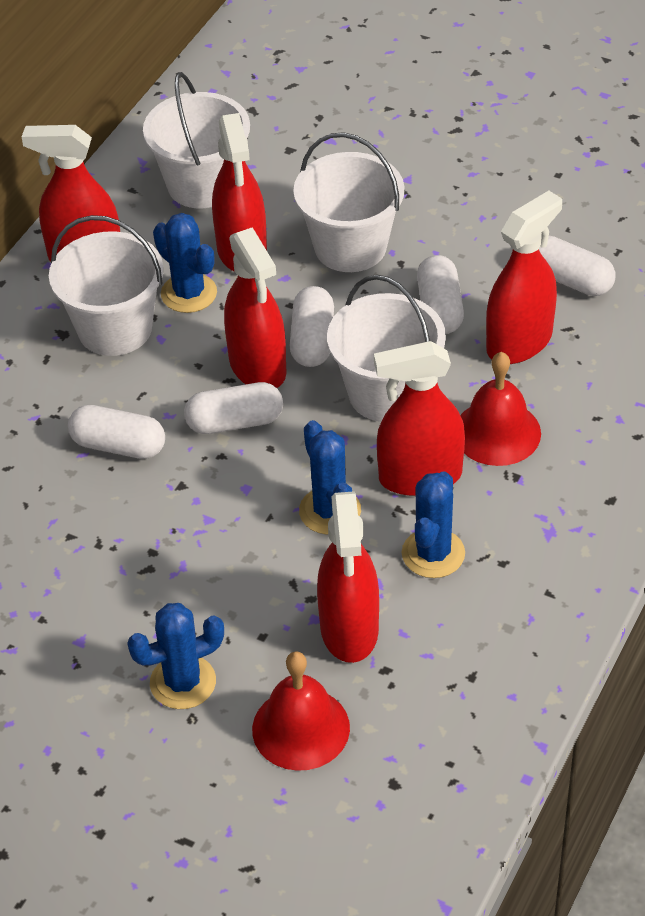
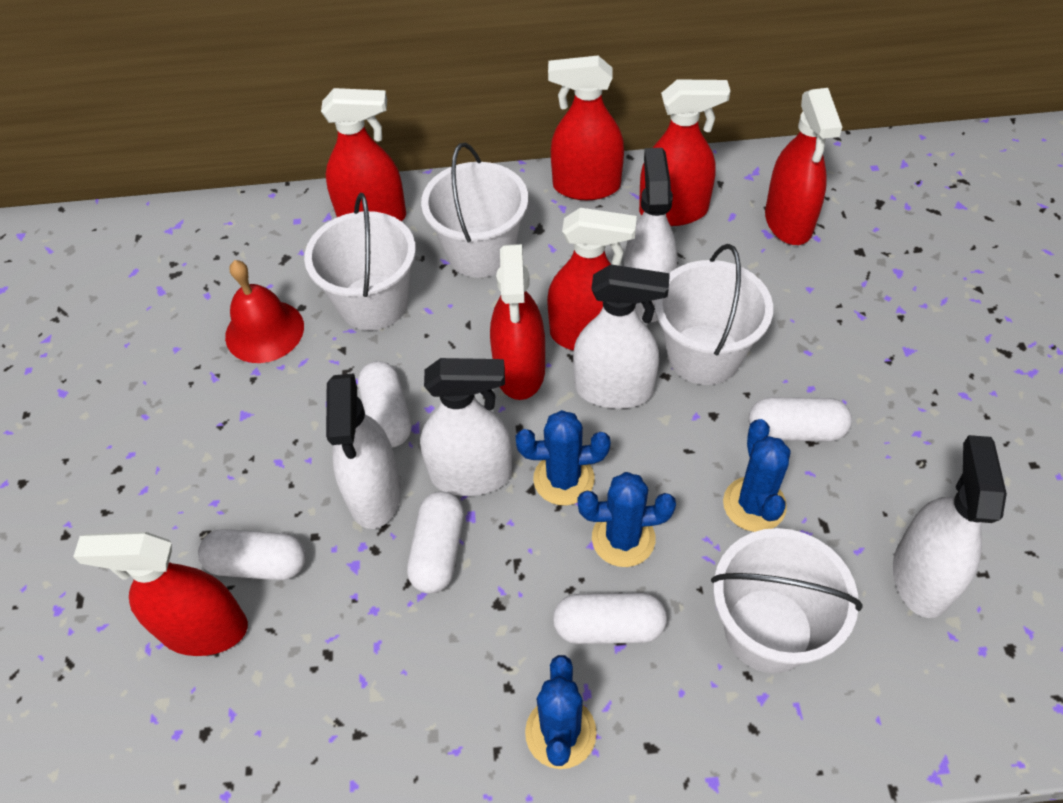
red bell: [252,652,350,771] [460,352,541,466] = 2 -> [225,260,304,363] = 1
red spray bottle: [22,125,120,261] [212,113,267,272] [224,227,286,388] [317,491,379,663] [374,341,465,496] [486,191,562,364] = 6 -> [73,532,248,656] [321,88,406,221] [490,244,545,400] [547,208,637,351] [548,56,624,200] [639,79,730,226] [765,88,842,245] = 7
white spray bottle: none = 0 -> [326,374,401,529] [420,358,512,496] [573,264,670,409] [624,148,677,322] [893,435,1007,618] = 5

